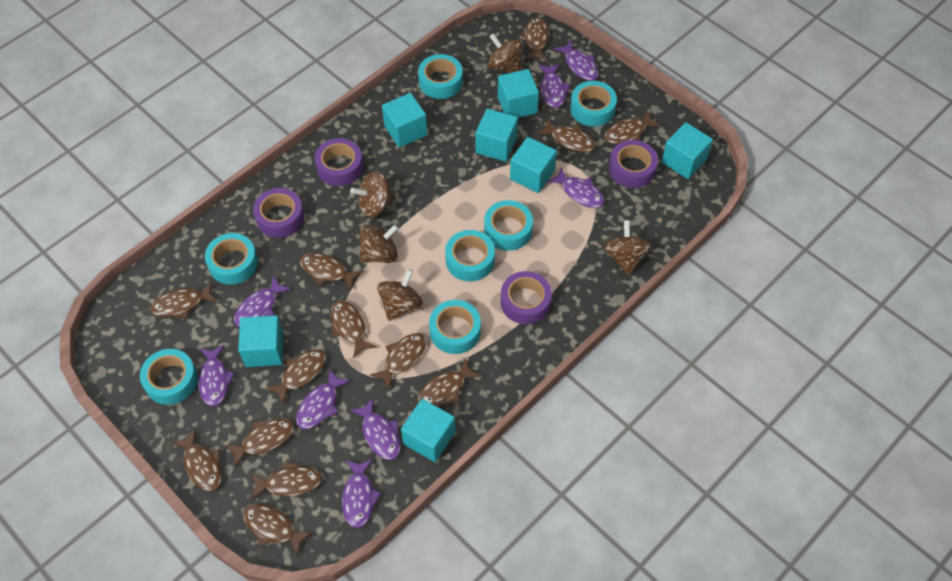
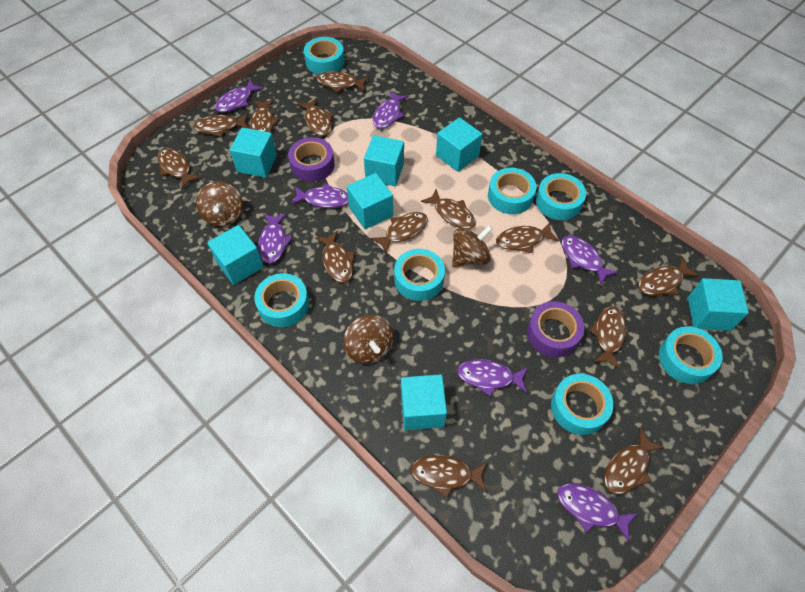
brown spinning top: [350,171,395,218] [360,224,399,263] [377,269,423,321] [488,33,523,73] [604,220,652,275] = 5 -> [196,182,243,227] [343,315,394,364] [452,225,493,267] = 3
purple fish: [198,344,235,406] [234,275,292,327] [296,369,351,429] [342,459,381,528] [350,398,400,460] [538,64,570,108] [547,167,604,208] [554,40,599,81] = 8 -> [215,80,264,112] [258,213,292,263] [291,183,348,208] [373,91,408,129] [457,359,528,397] [557,483,638,542] [561,236,618,285] = 7
purple tape: [253,188,304,238] [315,138,363,186] [501,271,552,324] [609,140,658,188] = 4 -> [288,137,335,182] [527,301,584,357] = 2

